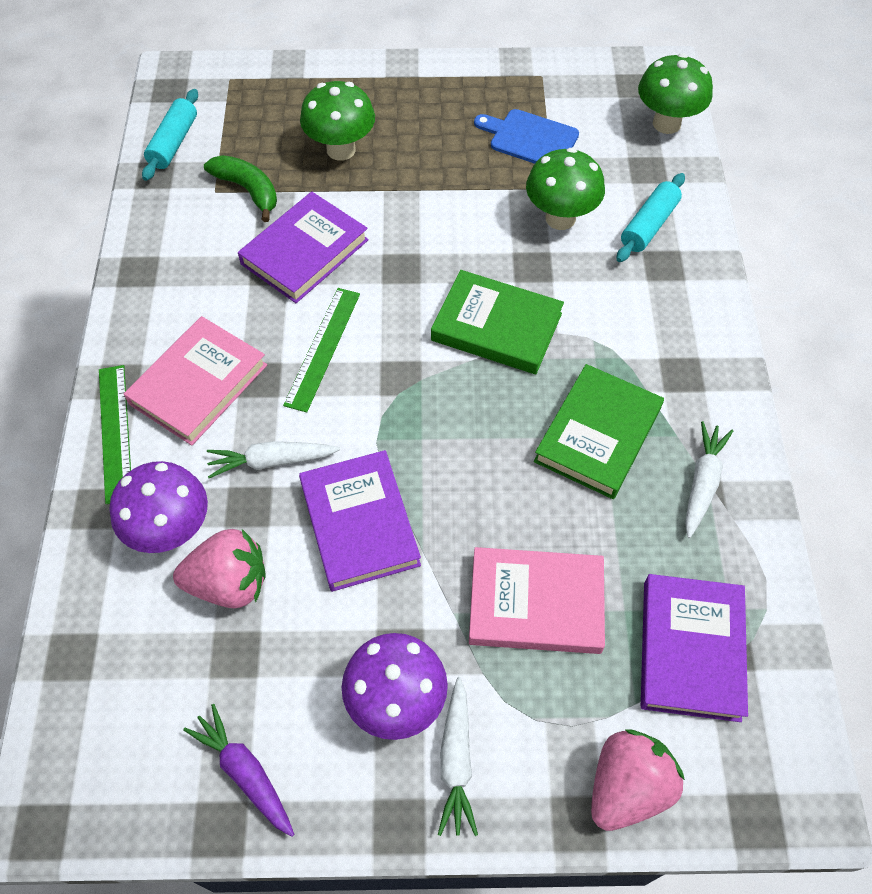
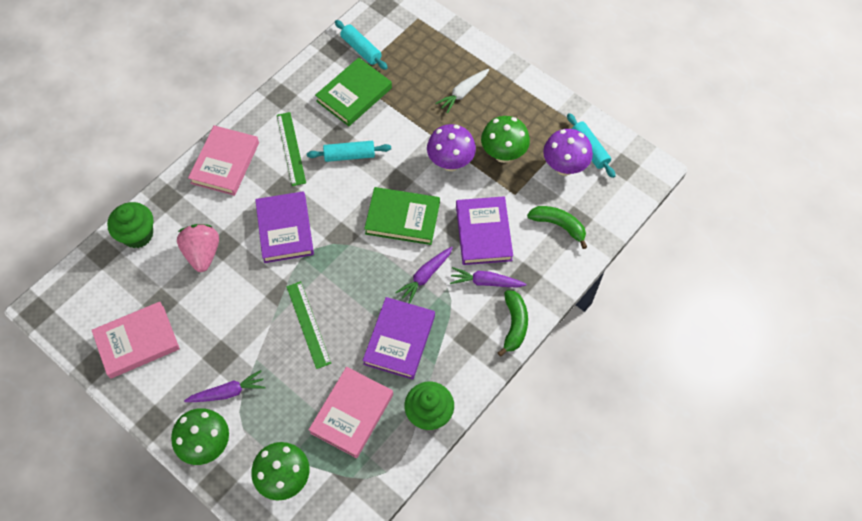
blue cutting board: [474,109,579,164] = 1 -> none = 0
green banana: [204,155,277,222] = 1 -> [498,290,528,357] [527,206,587,249] = 2
green cupcake: none = 0 -> [107,202,153,248] [404,382,454,430] = 2
pink book: [124,316,267,446] [469,547,605,654] = 2 -> [92,302,180,378] [188,125,259,196] [308,367,393,458] = 3
pink strawberry: [173,529,266,608] [591,730,685,831] = 2 -> [177,224,219,272] = 1
purple carrot: [183,704,294,837] = 1 -> [184,370,266,402] [395,247,453,304] [450,267,527,288] = 3
turquoise rolling pin: [142,89,198,181] [617,173,685,262] = 2 -> [307,141,391,162] [335,20,388,70] [567,113,616,178] = 3
white carrot: [207,441,340,478] [438,677,478,836] [685,421,733,538] = 3 -> [435,69,489,113] = 1

